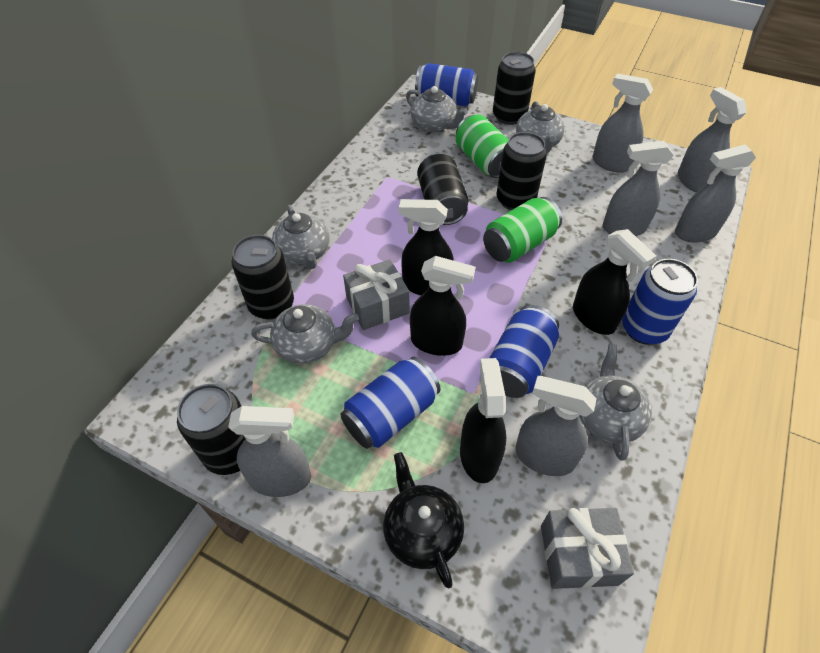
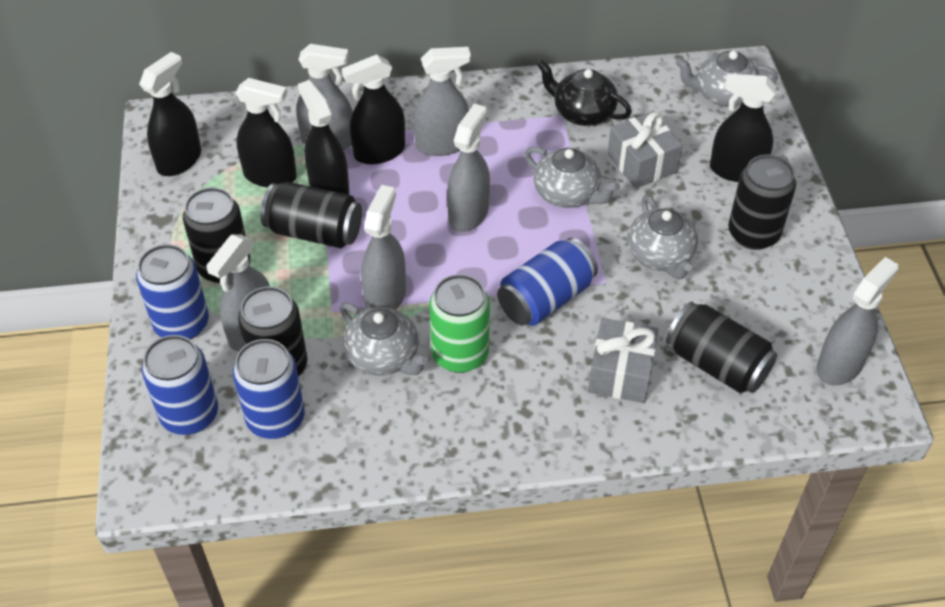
black spray bottle: [399,199,454,295] [410,256,475,356] [460,358,506,483] [573,229,656,335] = 4 -> [139,52,201,176] [235,78,297,188] [298,80,349,195] [342,54,405,164] [710,74,776,182] = 5
green can: [456,115,508,178] [483,197,562,263] = 2 -> [429,274,490,373] = 1
grey teapot: [251,304,359,364] [272,205,330,269] [406,86,468,132] [516,101,564,153] [579,344,652,461] = 5 -> [340,303,429,376] [524,147,620,208] [627,195,698,280] [676,50,778,107] = 4

